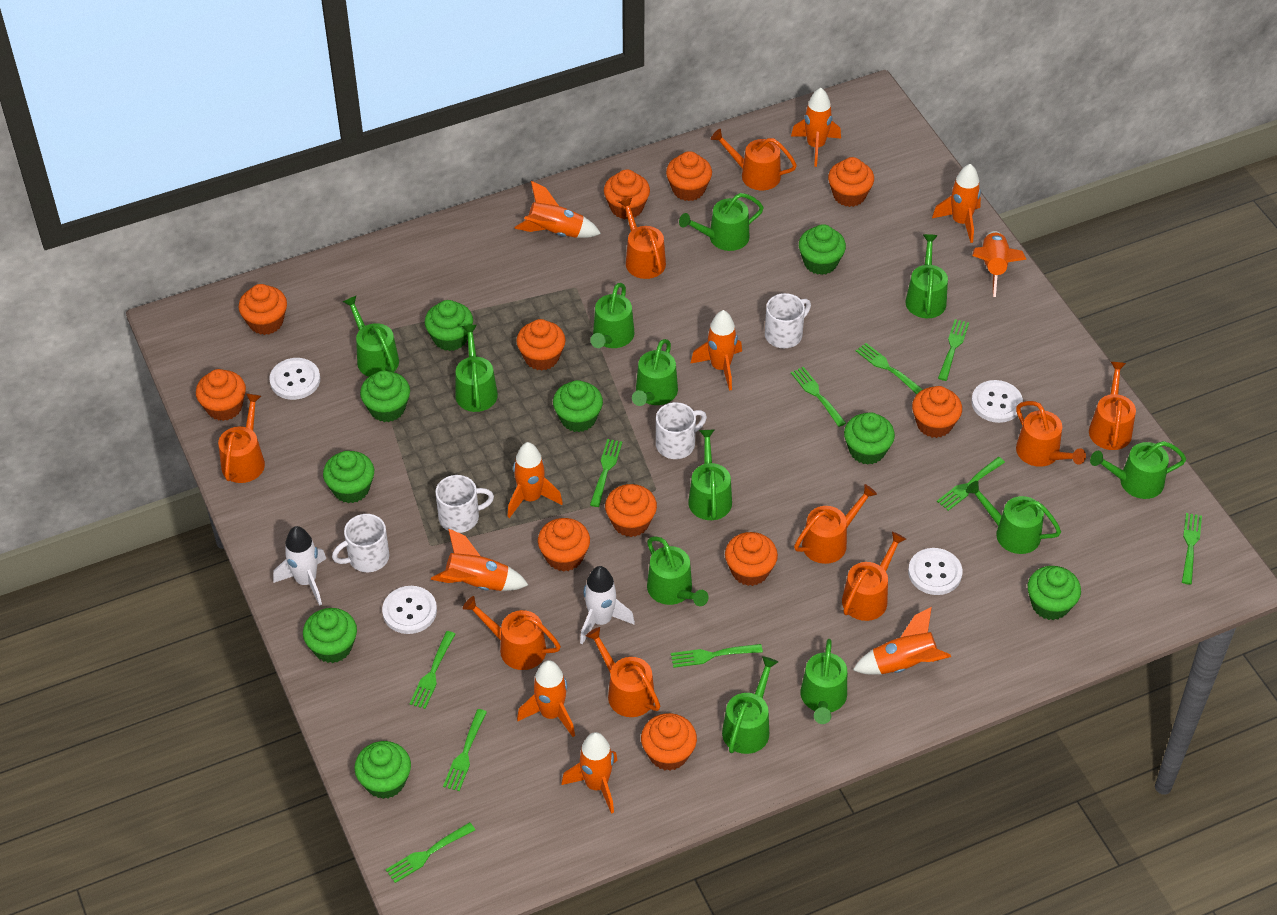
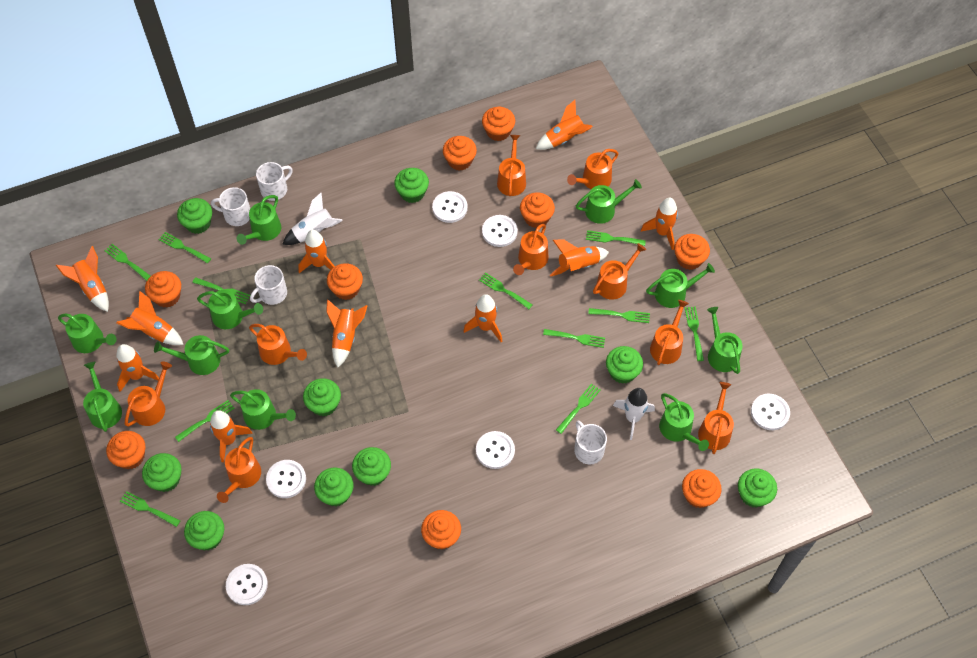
green fork: [386,822,475,883] [410,631,455,709] [443,709,487,791] [590,439,622,507] [671,644,763,668] [791,367,846,427] [856,343,923,394] [937,457,1005,511] [938,319,969,381] [1182,513,1202,585] = 10 -> [104,244,150,281] [120,491,180,527] [158,232,211,263] [175,400,234,442] [192,277,250,304] [479,272,533,309] [543,329,605,348] [556,383,601,434] [586,230,646,246] [588,308,650,323] [685,307,704,361] = 11
green watering can: [343,296,399,377] [455,325,498,412] [590,283,635,348] [632,339,678,406] [647,536,709,606] [679,193,764,251] [688,430,732,520] [722,656,778,754] [800,639,847,724] [905,234,948,318] [966,481,1061,554] [1090,441,1186,499] = 12 -> [58,313,117,353] [83,362,122,432] [154,335,229,375] [197,290,263,329] [230,389,296,430] [236,195,281,245] [576,179,642,224] [646,263,715,308] [659,393,709,451] [707,307,742,374] = 10
orange cupcake: [196,369,246,421] [238,284,287,335] [516,319,566,371] [538,518,590,572] [604,169,650,219] [605,484,657,537] [641,713,697,771] [666,151,712,201] [725,532,778,586] [828,157,874,207] [912,386,962,438] = 11 -> [106,431,146,469] [145,271,181,308] [327,263,363,300] [421,510,461,550] [443,136,477,171] [482,106,515,141] [520,192,555,228] [674,234,710,270] [682,469,722,508] = 9
white button: [269,358,320,400] [382,586,437,634] [908,548,962,595] [971,380,1023,423] = 4 -> [226,564,268,605] [266,460,306,498] [432,191,468,223] [476,431,515,469] [482,215,518,247] [751,394,790,430] = 6

